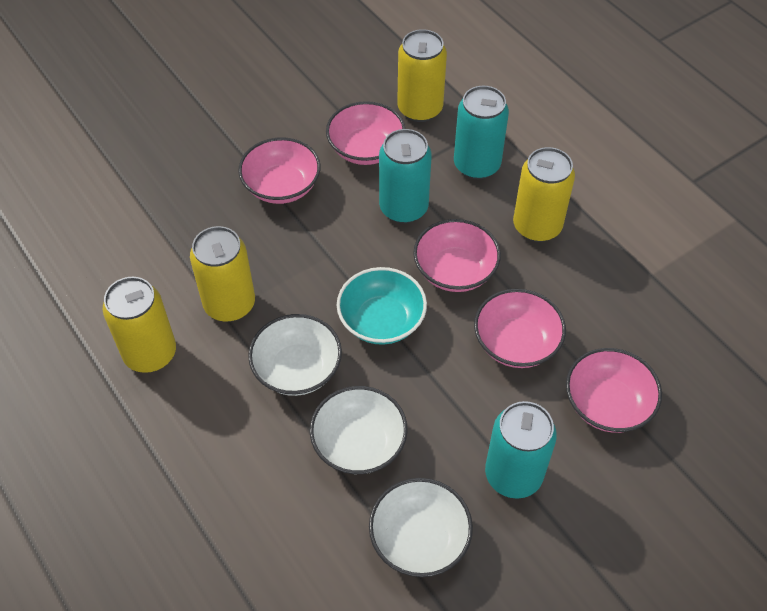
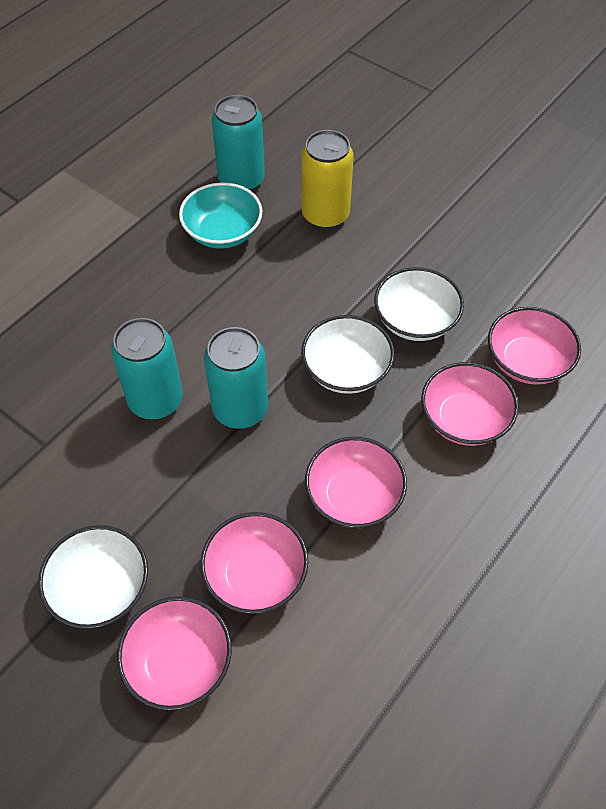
yellow can: [103,277,176,373] [190,226,255,322] [397,29,447,122] [513,147,575,242] = 4 -> [302,130,354,229] = 1

